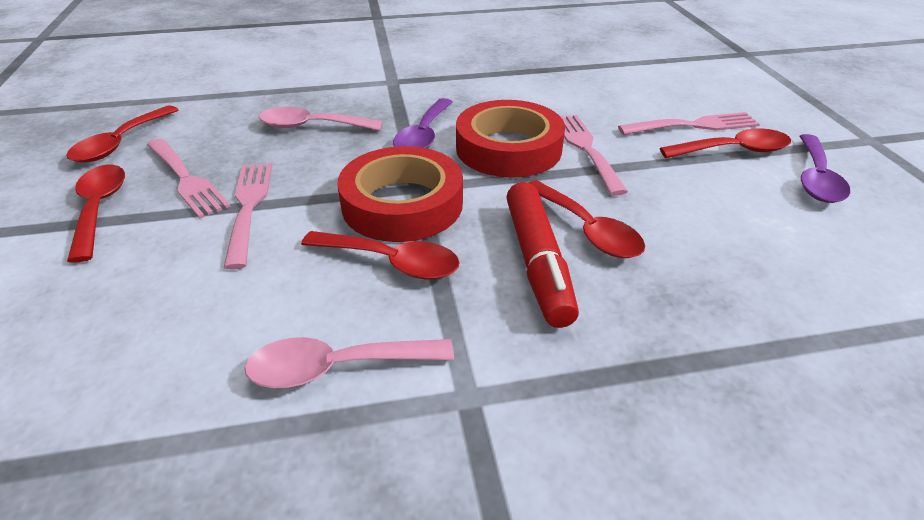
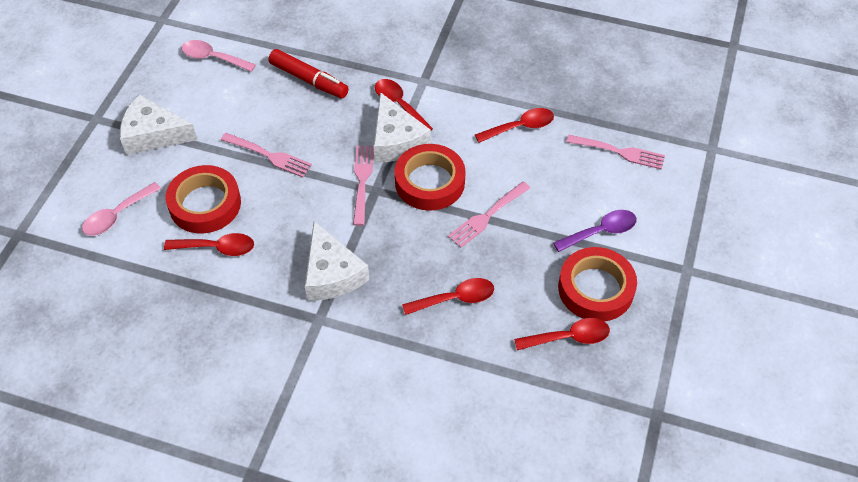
purple spoon: [393,98,453,148] [800,134,850,203] = 2 -> [553,210,637,252] = 1
red tape: [338,146,463,242] [456,100,565,177] = 2 -> [166,165,241,234] [394,144,466,211] [558,247,637,321] = 3
white cheese: none = 0 -> [120,94,197,155] [305,221,369,301] [374,92,431,162] = 3

